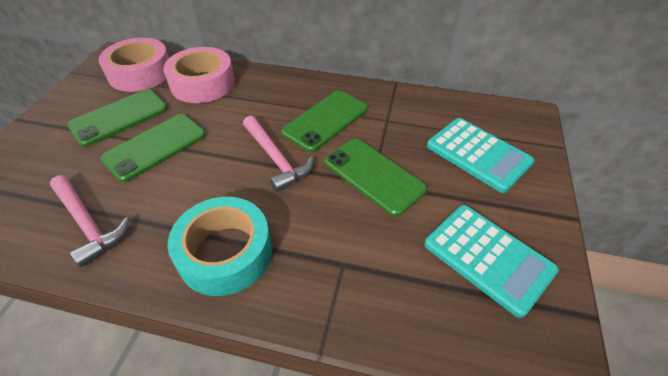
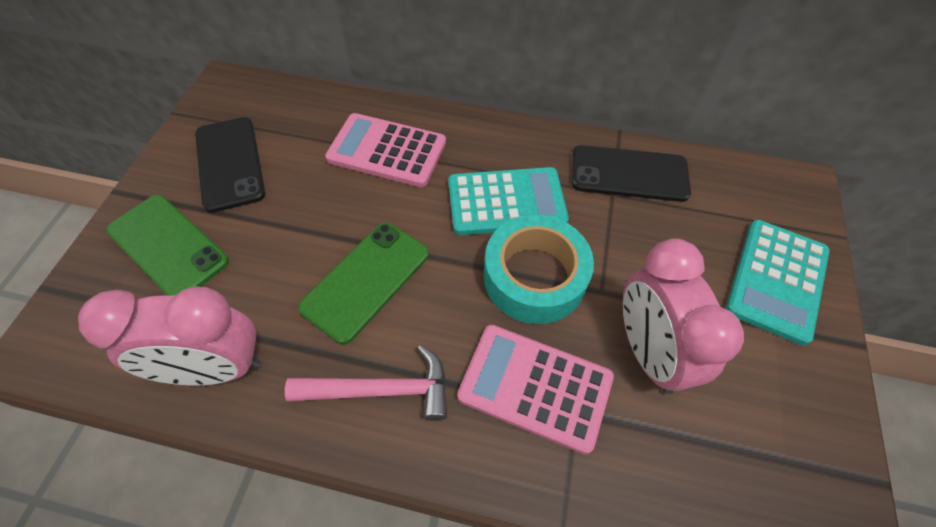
black phone: none = 0 -> [195,117,265,213] [572,145,691,202] = 2
green phone: [67,89,168,147] [100,114,206,182] [281,91,368,152] [325,139,427,216] = 4 -> [106,195,229,296] [298,222,429,344] = 2
pink calculator: none = 0 -> [325,113,446,187] [457,325,614,455] = 2
pink clock: none = 0 -> [78,286,261,385] [623,239,744,394] = 2
pink hammer: [50,175,129,267] [243,115,314,192] = 2 -> [285,345,447,421] = 1
pink tape: [99,38,169,92] [163,47,235,103] = 2 -> none = 0

